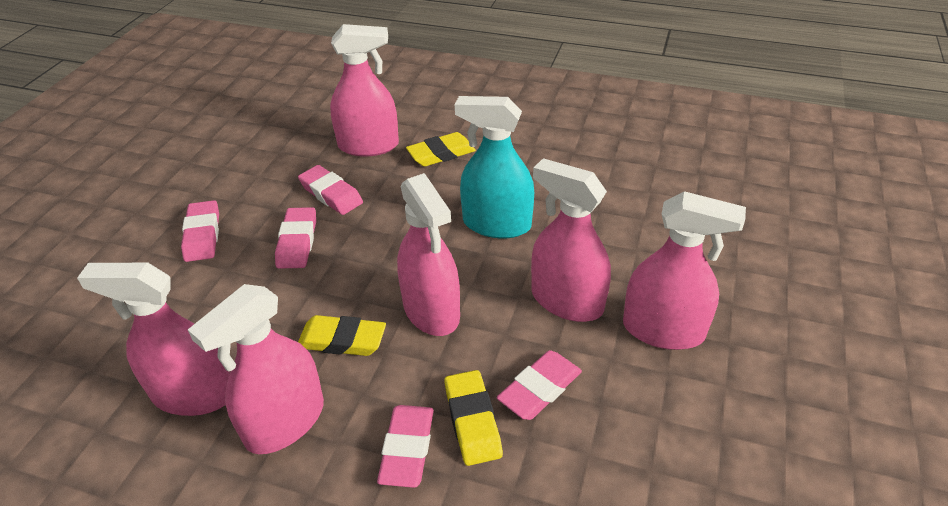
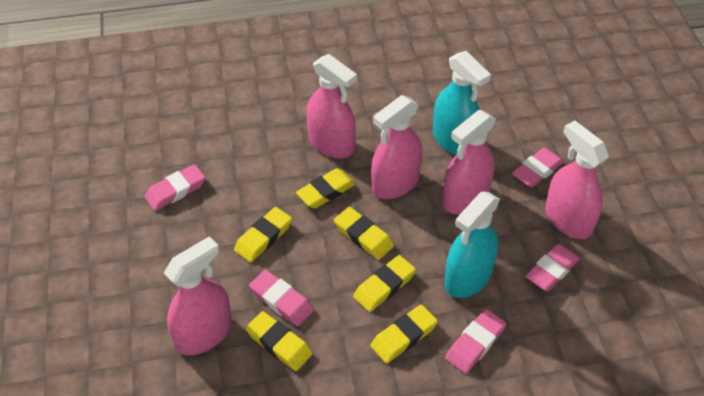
pink spray bottle: [77,263,230,416] [188,284,324,454] [330,24,399,156] [397,173,460,336] [531,158,611,322] [623,191,746,350] = 6 -> [164,236,232,355] [306,54,357,158] [371,95,422,199] [442,110,496,214] [545,121,609,239] = 5
turquoise spray bottle: [455,96,534,238] = 1 -> [433,51,491,155] [444,192,500,298] = 2
yellow eraser: [298,315,386,356] [406,132,476,167] [444,370,503,466] = 3 -> [234,207,292,262] [246,311,313,371] [296,168,356,208] [334,207,394,260] [353,255,416,312] [371,304,438,363] = 6

